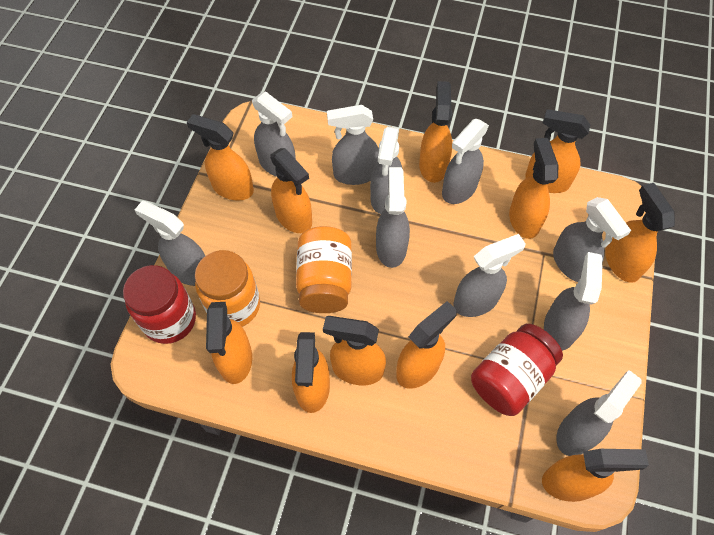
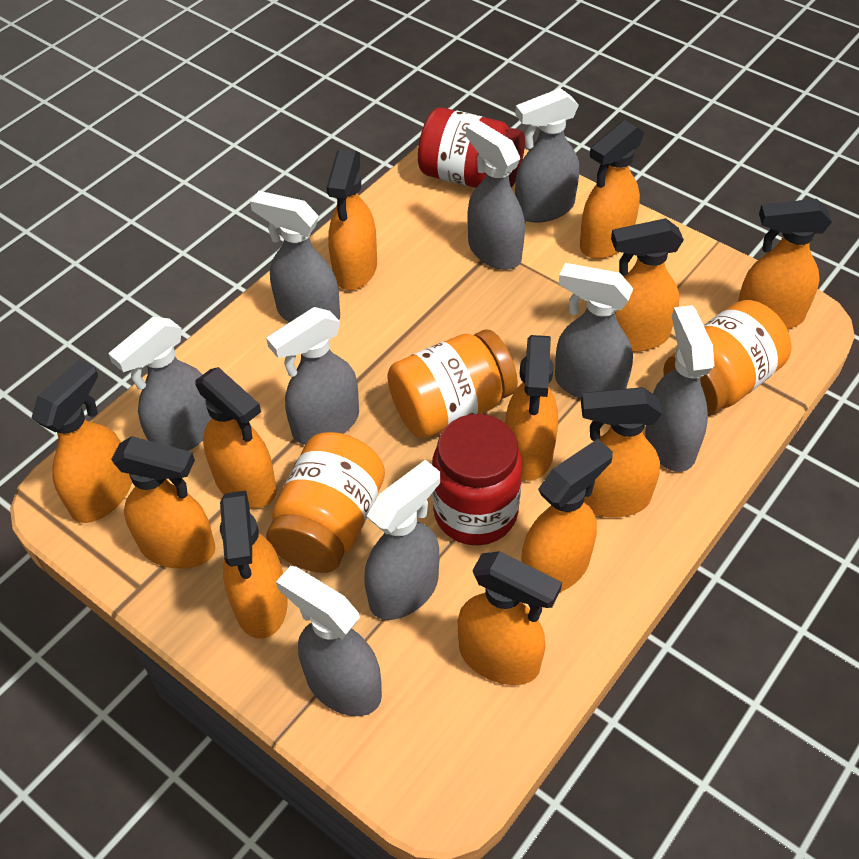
grey spray bottle: [135,201,205,286] [252,91,296,177] [327,105,379,185] [370,126,403,214] [376,167,410,268] [442,119,489,204] [453,234,526,317] [544,252,603,351] [553,197,631,282] [556,370,641,456] = 10 -> [108,317,211,451] [250,191,340,322] [266,307,359,445] [276,566,382,716] [364,460,440,620] [466,120,525,270] [515,88,579,223] [555,263,633,399] [645,305,714,472] = 9
orange jar: [195,250,260,327] [296,226,352,313] = 2 -> [266,432,385,573] [387,330,518,438] [663,300,792,416] = 3
orange spray bottle: [187,114,254,200] [206,302,252,384] [270,148,312,233] [292,332,330,413] [323,316,386,385] [396,301,457,389] [419,81,453,183] [509,138,558,239] [525,109,590,193] [542,449,649,502] [605,183,675,283] = 11 -> [31,359,132,523] [111,436,215,569] [195,367,277,508] [220,491,288,639] [326,149,377,290] [458,551,562,685] [505,335,558,481] [521,439,613,592] [580,120,644,259] [581,387,662,517] [611,218,684,352] [738,199,832,329] = 12

